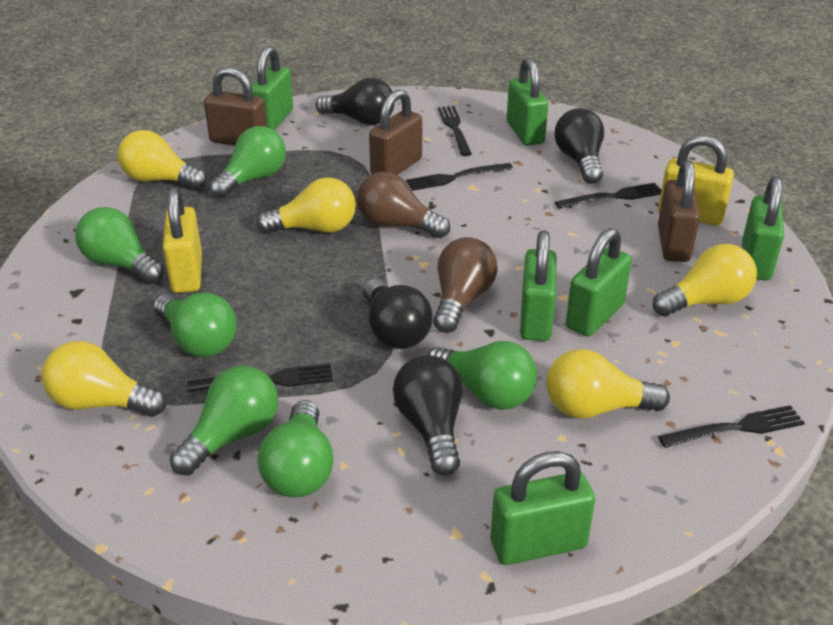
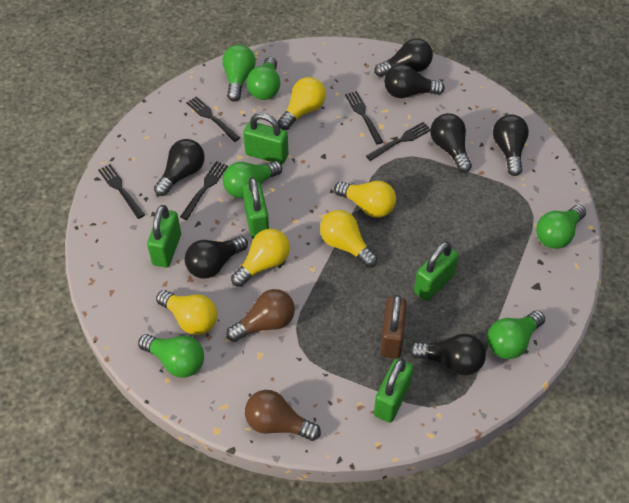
black light bulb: [315,78,395,125] [363,279,433,349] [393,355,463,476] [554,108,604,184] = 4 -> [154,139,205,196] [185,236,248,279] [374,38,433,77] [384,64,445,98] [409,334,486,375] [430,113,472,173] [493,114,529,176] = 7
brown padlock: [204,67,267,146] [369,89,422,175] [658,160,700,262] = 3 -> [380,294,407,358] = 1
green padlock: [251,46,293,130] [491,451,595,565] [507,58,548,146] [520,230,557,341] [566,228,632,337] [742,176,784,280] = 6 -> [147,205,181,268] [243,113,288,164] [243,177,269,239] [374,358,413,423] [414,241,459,301] = 5
yellow padlock: [163,188,202,293] [658,135,734,226] = 2 -> none = 0

